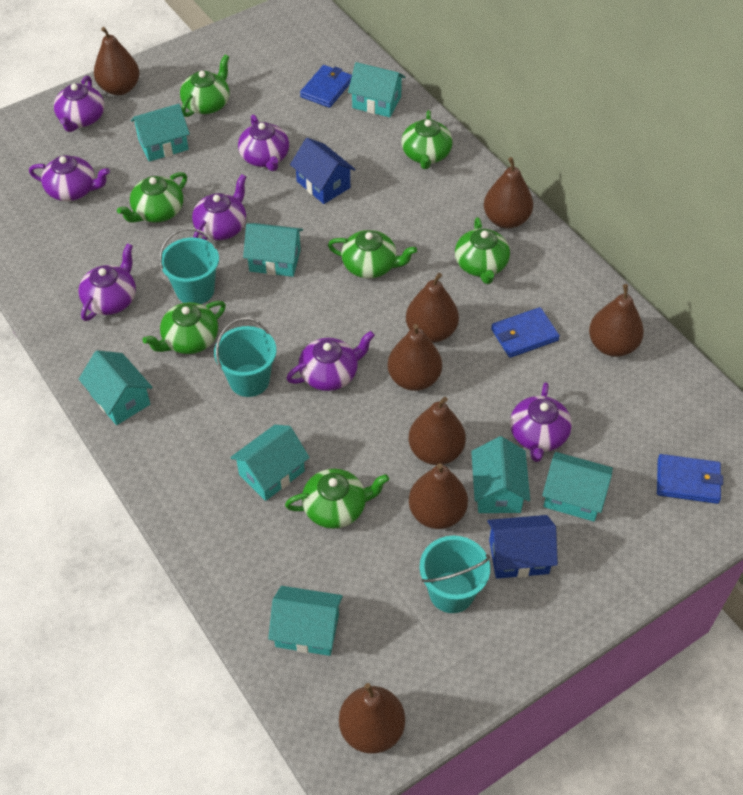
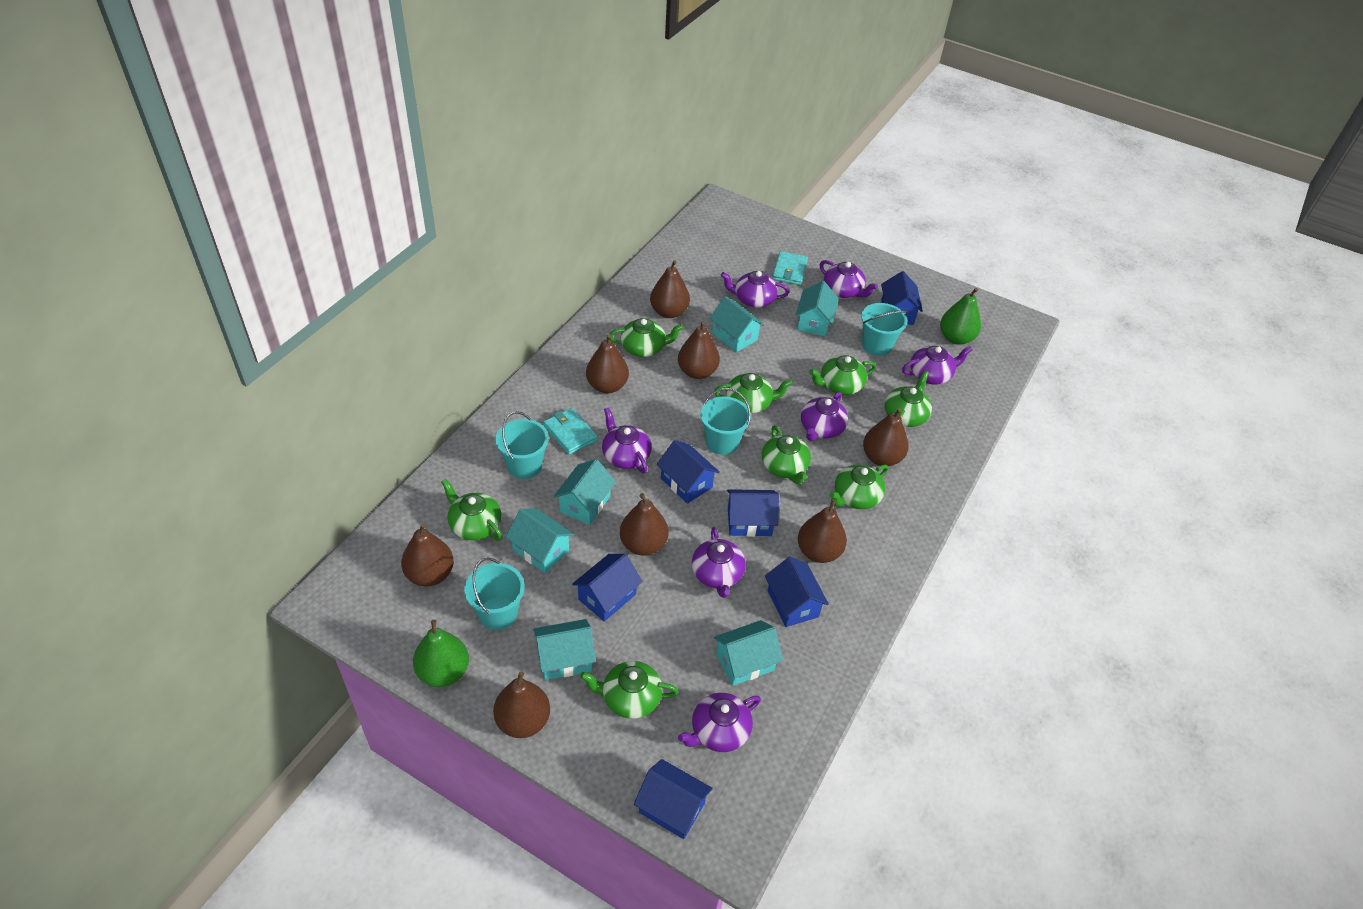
blue house: [290,138,355,204] [487,515,558,579] = 2 -> [572,554,642,622] [634,759,713,839] [657,440,720,504] [727,489,779,537] [765,557,829,627] [881,271,923,325] = 6
blue wallet: [300,65,352,108] [491,307,560,358] [657,454,723,504] = 3 -> none = 0
green pear: none = 0 -> [413,620,469,687] [940,288,981,345] = 2
green teapot: [117,172,187,223] [143,301,226,354] [180,55,230,117] [285,468,389,529] [328,230,417,279] [401,110,453,169] [455,217,510,284] = 7 -> [441,479,503,540] [580,661,679,719] [610,318,683,357] [715,373,792,414] [762,425,811,484] [809,355,876,395] [830,464,888,509] [885,371,932,427] = 8
turquoise bucket: [159,228,219,304] [214,318,276,397] [420,536,490,613] = 3 -> [464,558,525,630] [495,411,549,479] [700,388,751,455] [861,303,908,356] = 4
turquoise house: [79,350,153,425] [131,104,190,162] [230,425,310,501] [243,223,303,277] [268,586,343,656] [348,62,405,117] [471,436,530,513] [542,452,613,521] = 8 -> [506,509,574,573] [534,619,596,680] [553,459,616,525] [709,296,764,352] [714,620,783,686] [796,281,839,336] = 6
turquoise wallet: none = 0 -> [543,408,598,455] [772,251,808,285] = 2

